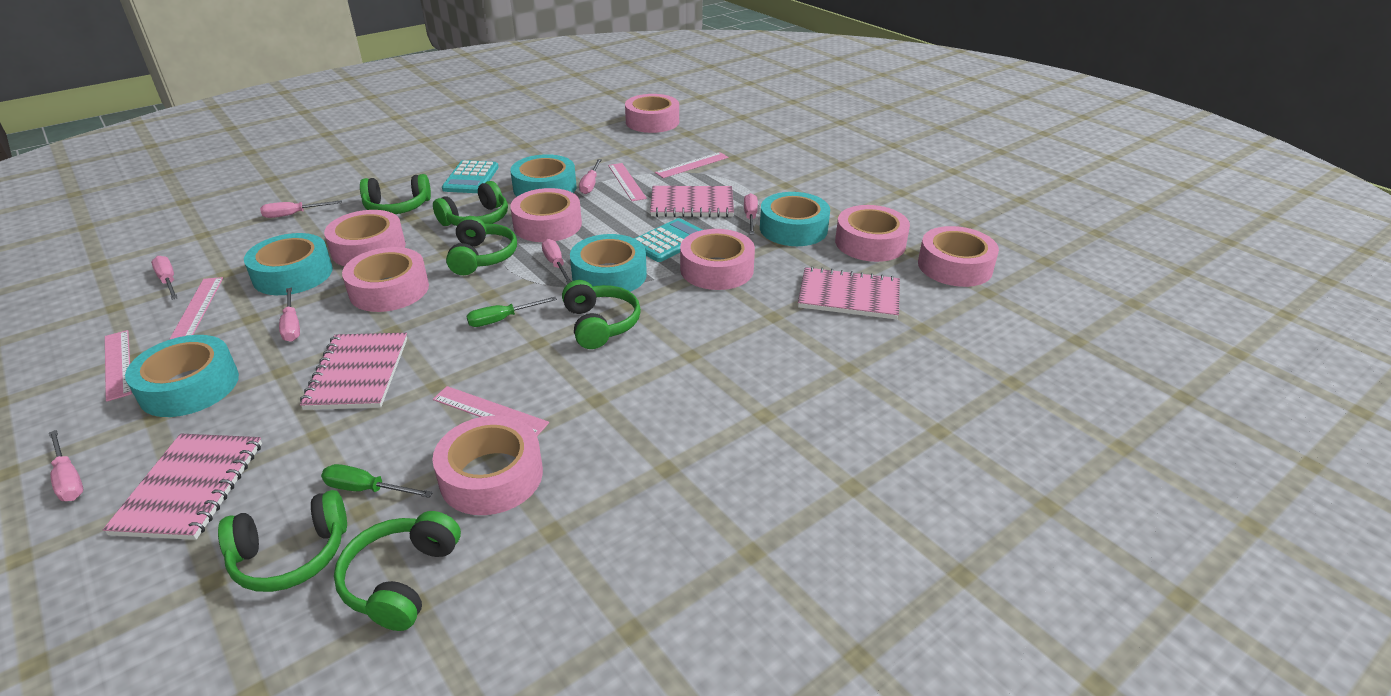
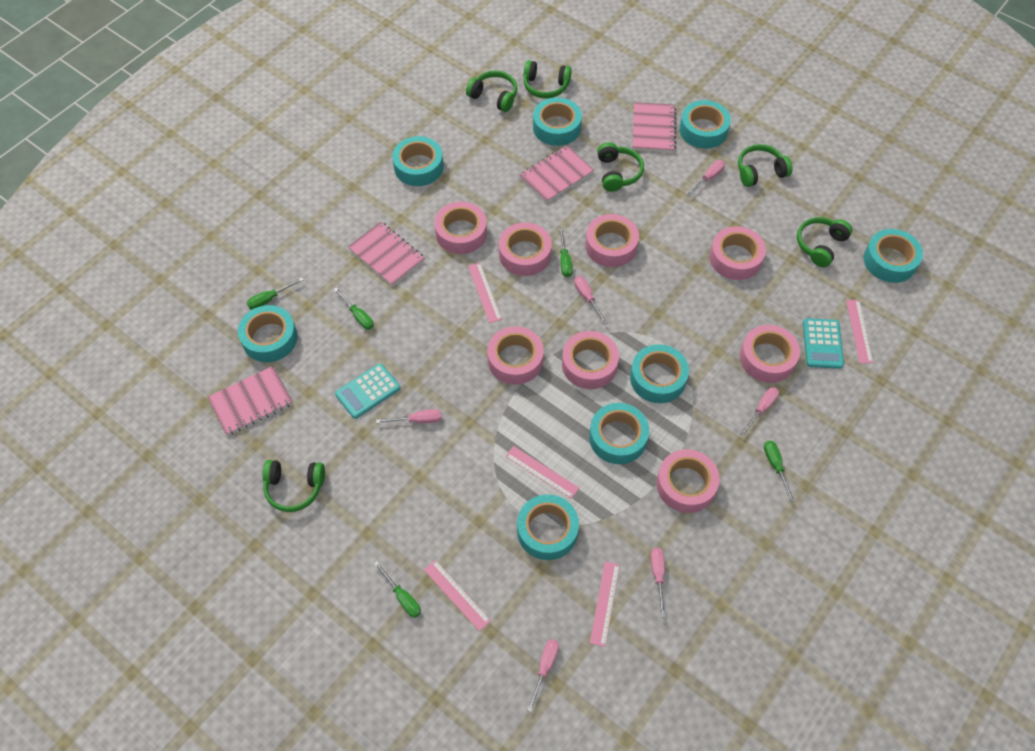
green screwdriver: [321,464,433,498] [466,297,557,327] = 2 -> [247,277,303,310] [333,288,374,330] [374,561,421,618] [559,228,573,277] [764,441,795,502] = 5
pink screwdriver: [49,430,83,501] [151,256,178,300] [260,200,342,218] [279,288,300,342] [542,239,572,284] [579,159,602,194] [744,193,758,235] = 7 -> [376,409,441,423] [527,639,559,712] [574,276,608,324] [650,548,665,618] [687,160,725,196] [740,387,779,436] = 6
turquoise tape: [125,335,239,417] [244,233,333,295] [510,154,577,197] [570,234,647,292] [760,192,830,246] = 5 -> [238,305,297,362] [392,136,444,186] [517,494,579,560] [533,97,582,146] [589,403,649,464] [630,344,689,403] [679,100,731,149] [863,229,923,283] = 8

